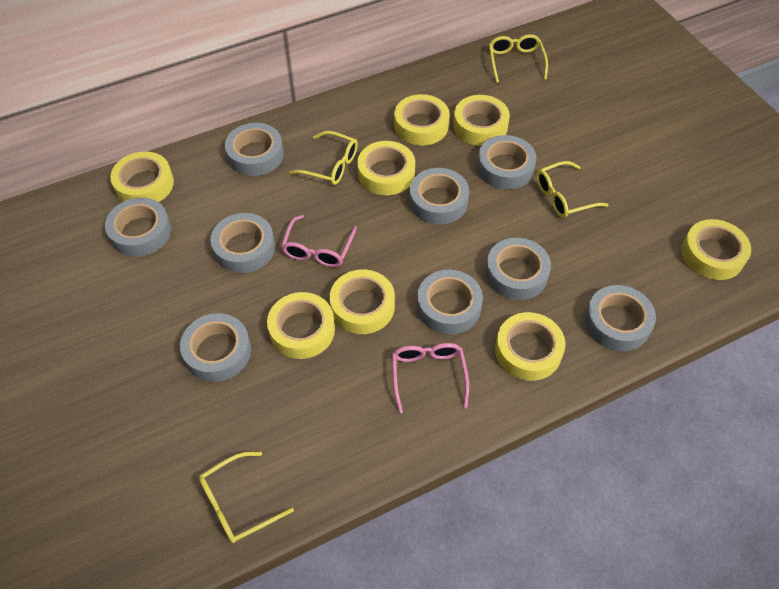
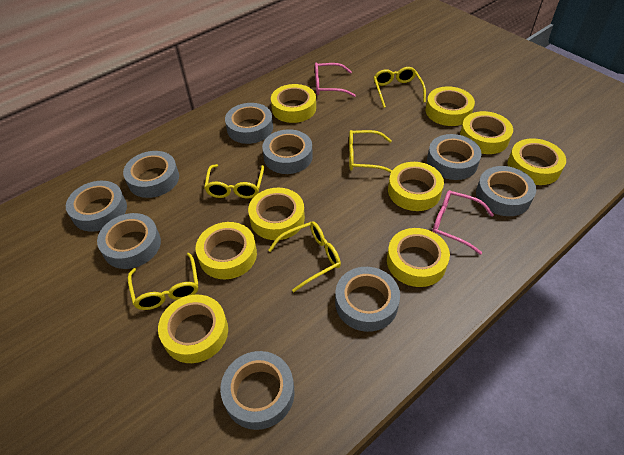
yellow glasses: [199,452,294,543] [289,131,358,185] [489,34,548,83] [536,161,609,218] = 4 -> [128,253,198,310] [204,164,264,199] [268,221,341,292] [349,130,392,173] [373,67,426,108] = 5
yellow tape: [110,151,174,202] [267,292,335,359] [330,269,395,334] [357,141,415,195] [394,94,450,146] [453,95,510,146] [495,312,565,381] [681,219,751,280] = 8 -> [158,295,228,363] [196,222,257,279] [248,188,305,240] [271,84,316,123] [387,228,450,287] [388,162,444,211] [426,86,475,126] [460,111,513,154] [508,138,566,185] = 9

